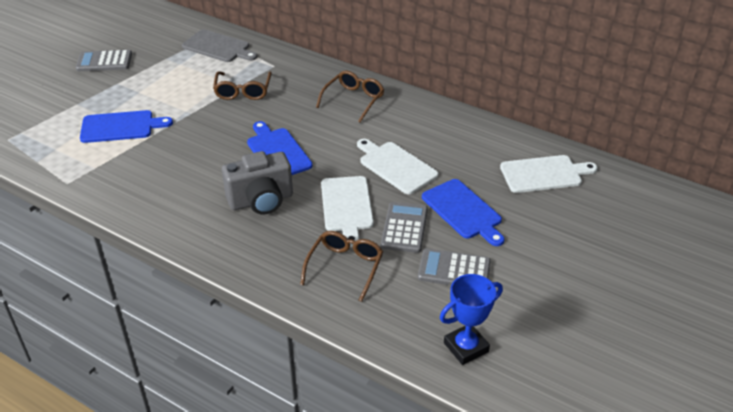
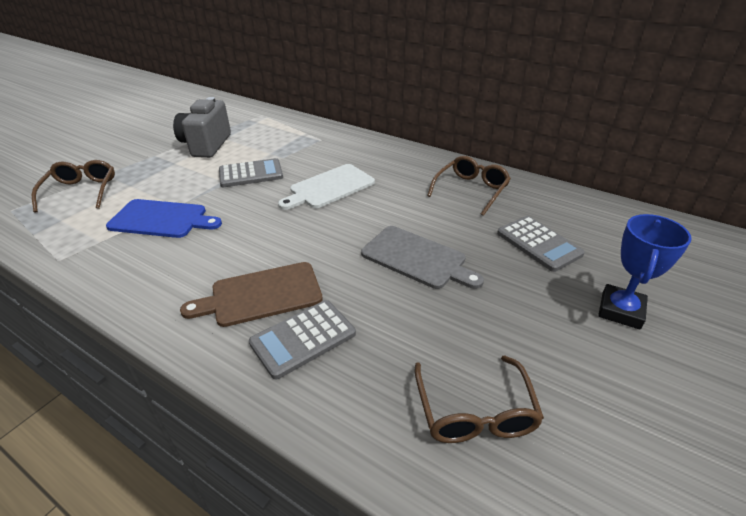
blue cutting board: [80,110,173,143] [247,121,313,175] [422,179,505,246] = 3 -> [106,199,222,238] = 1
brown cutting board: none = 0 -> [180,262,323,327] = 1
white cutting board: [321,176,374,247] [357,139,438,194] [500,155,598,193] = 3 -> [278,164,375,210] = 1

